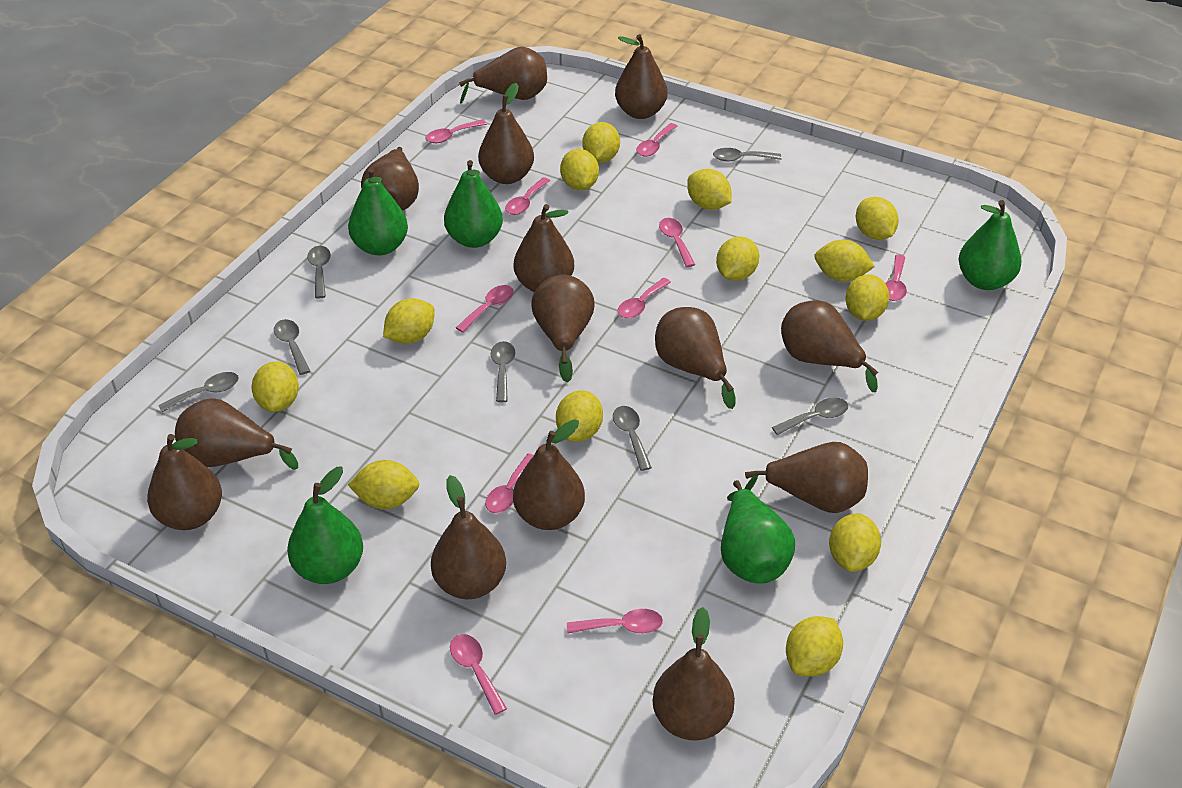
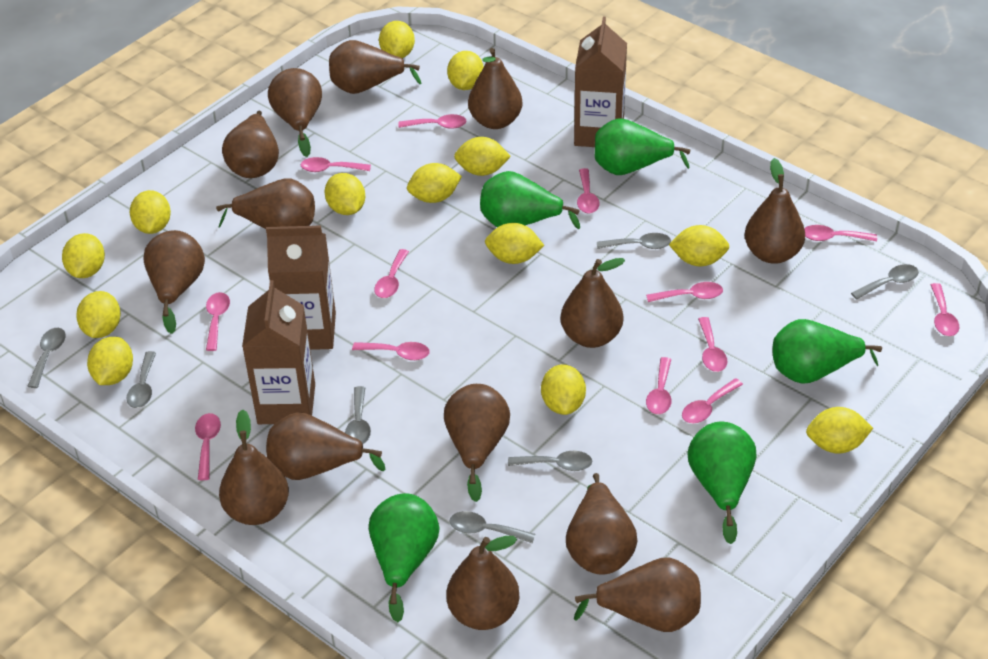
brown carton: none = 0 -> [242,280,315,424] [266,225,336,350] [574,17,627,147] = 3
pink spoon: [425,120,487,143] [450,634,507,715] [456,285,514,333] [485,454,534,513] [505,177,550,215] [567,609,663,634] [618,278,671,319] [636,123,678,157] [659,218,695,267] [885,255,907,301] = 10 -> [195,413,221,480] [206,292,230,351] [301,157,371,172] [352,342,430,360] [374,249,409,298] [398,114,466,129] [577,168,600,213] [646,282,723,302] [646,357,671,414] [682,378,743,423] [698,317,727,372] [804,225,877,241] [931,283,959,336] = 13

